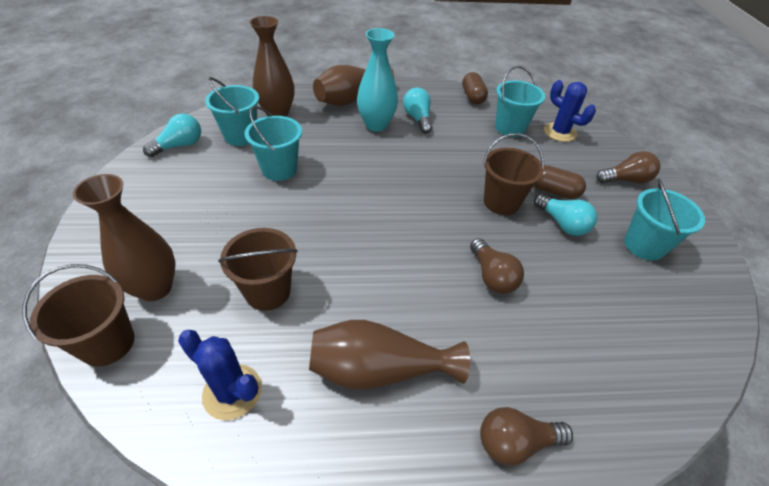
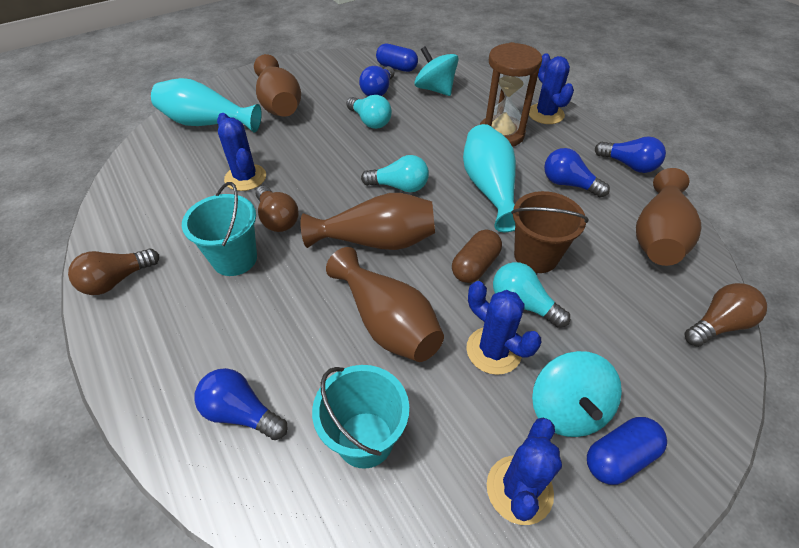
blue cactus: [178,330,262,420] [544,80,596,142] = 2 -> [217,113,266,191] [466,281,541,375] [487,417,562,525] [529,53,574,124] = 4
blue capsule: none = 0 -> [376,44,418,72] [587,417,667,485] = 2
blue light bulb: none = 0 -> [195,368,288,440] [359,66,394,96] [544,148,610,198] [595,136,666,173] = 4
brown bucket: [22,264,135,367] [218,228,298,311] [483,133,544,215] = 3 -> [511,191,589,273] = 1
brown capsule: [462,72,488,104] [534,165,586,199] = 2 -> [452,230,502,283] = 1
brown hourglass: none = 0 -> [480,42,542,147] = 1
turquoise bucket: [205,77,259,146] [245,106,302,181] [495,66,545,137] [624,179,705,261] = 4 -> [182,182,257,276] [312,365,409,469] = 2
turquoise spinning top: none = 0 -> [414,46,459,96] [532,351,622,437] = 2
turquoise vase: [357,28,398,131] = 1 -> [151,78,262,133] [463,124,516,232] = 2

